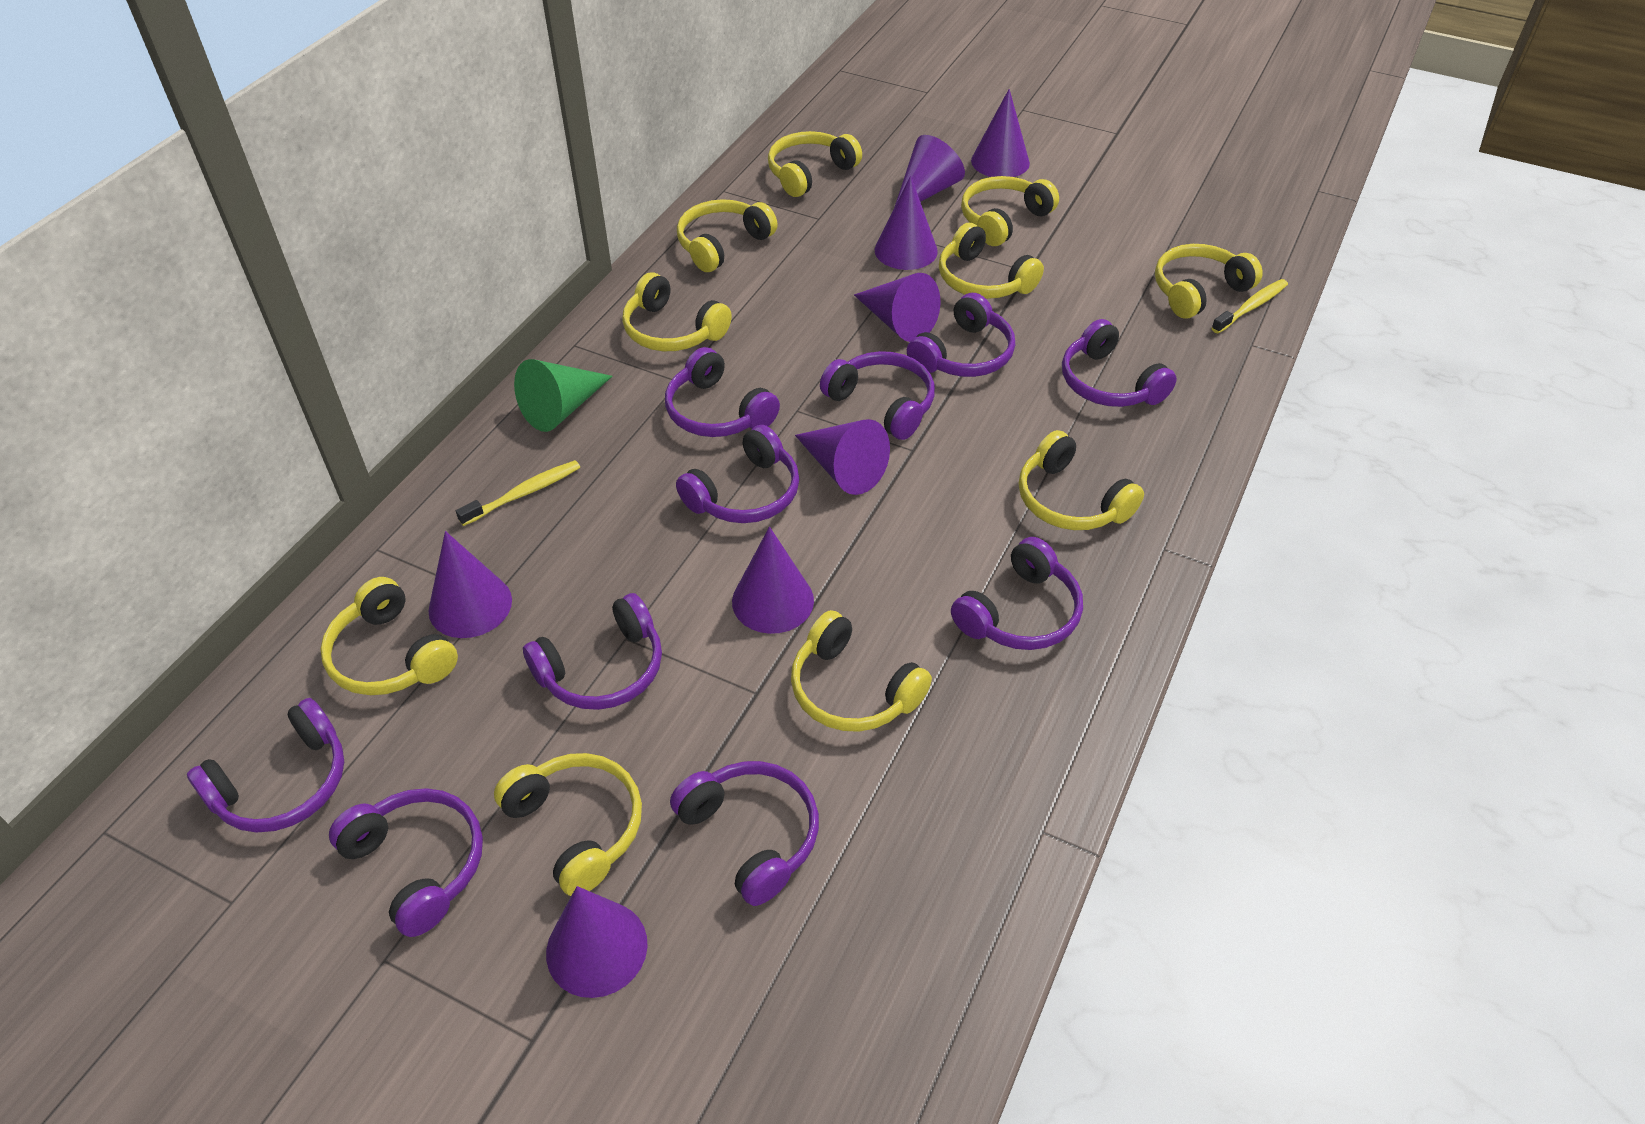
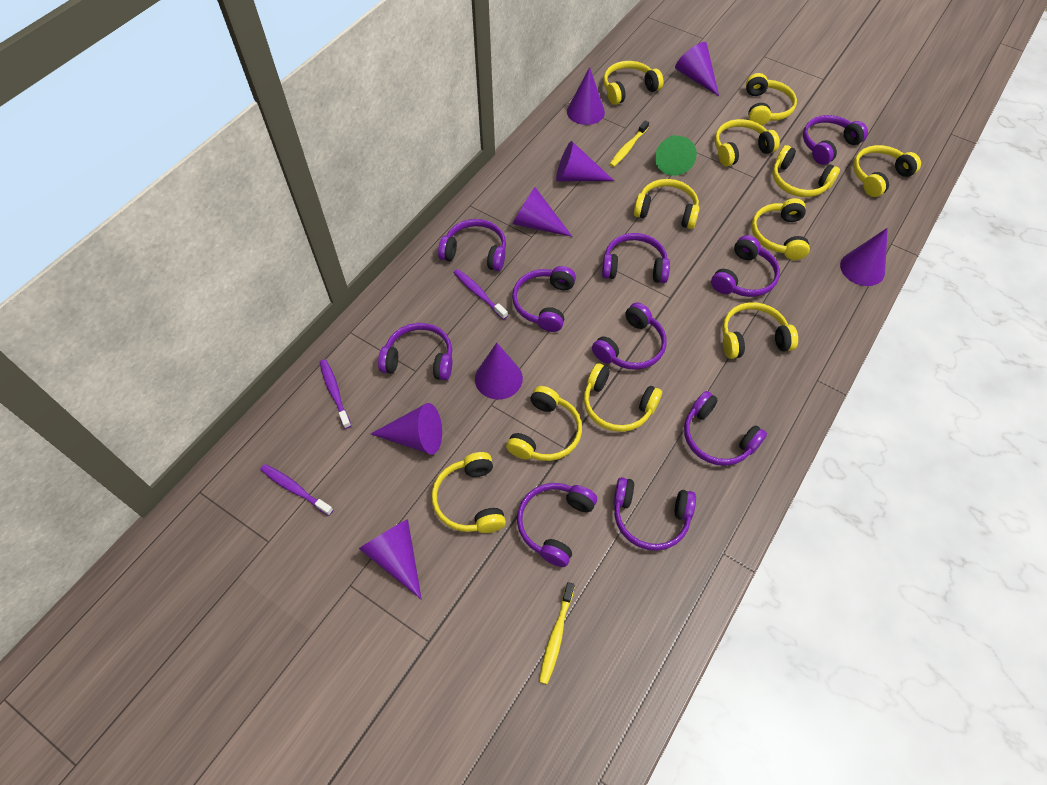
purple toothbrush: none = 0 -> [260,464,333,516] [320,359,351,429] [454,269,508,320] = 3
yellow headphones: [320,577,458,695] [494,753,642,896] [622,272,732,351] [677,199,778,272] [768,131,862,197] [791,610,932,732] [939,223,1044,299] [961,176,1059,246] [1019,430,1144,530] [1155,244,1263,319] = 10 -> [432,452,506,533] [506,386,582,461] [584,363,662,432] [603,61,664,105] [634,179,700,229] [714,119,780,167] [722,302,798,359] [746,73,797,125] [751,198,810,260] [772,145,840,197] [853,145,921,197] = 11

